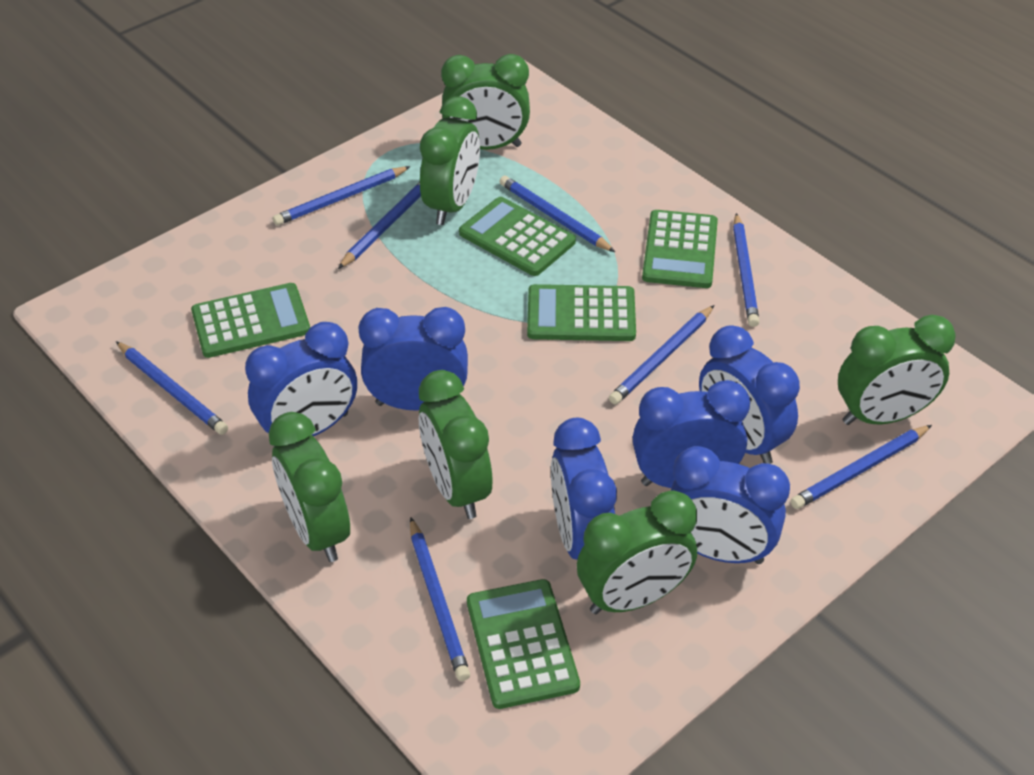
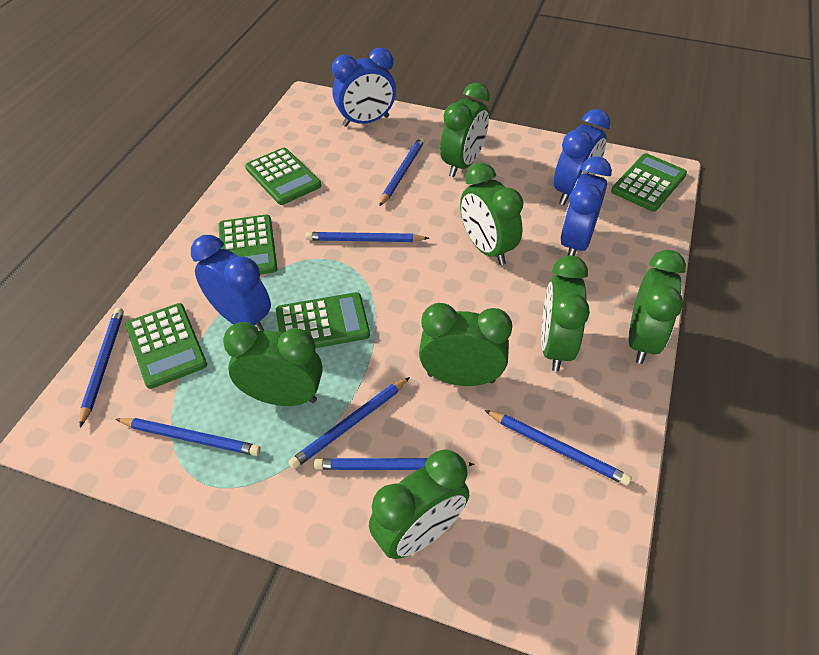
blue clock: [245,322,357,447] [358,307,468,411] [551,418,617,560] [633,380,750,488] [671,446,790,564] [699,325,800,464] = 6 -> [191,235,271,331] [332,48,396,127] [554,109,610,205] [560,156,612,256] = 4
blue pencil: [116,341,228,435] [273,166,410,225] [338,182,421,269] [410,517,470,681] [499,176,615,252] [609,305,714,404] [733,213,759,327] [790,425,932,509] = 8 -> [80,308,124,427] [115,418,261,456] [288,377,410,469] [306,232,429,242] [314,458,475,470] [379,137,425,207] [485,410,632,486] = 7
green clock: [269,412,350,562] [419,370,492,519] [420,97,480,225] [441,54,530,150] [577,490,697,614] [838,315,956,425] = 6 -> [223,322,323,406] [369,449,469,559] [419,303,512,386] [440,83,490,177] [460,163,523,265] [541,256,590,372] [629,250,686,364] = 7

